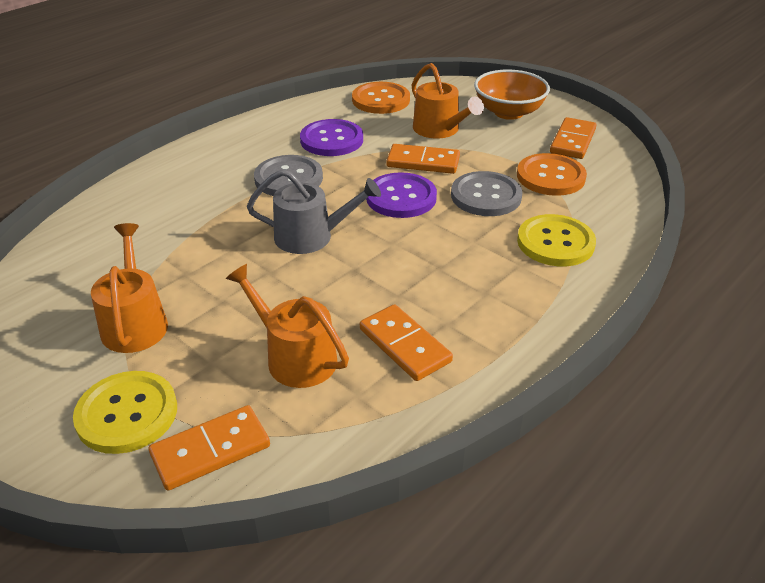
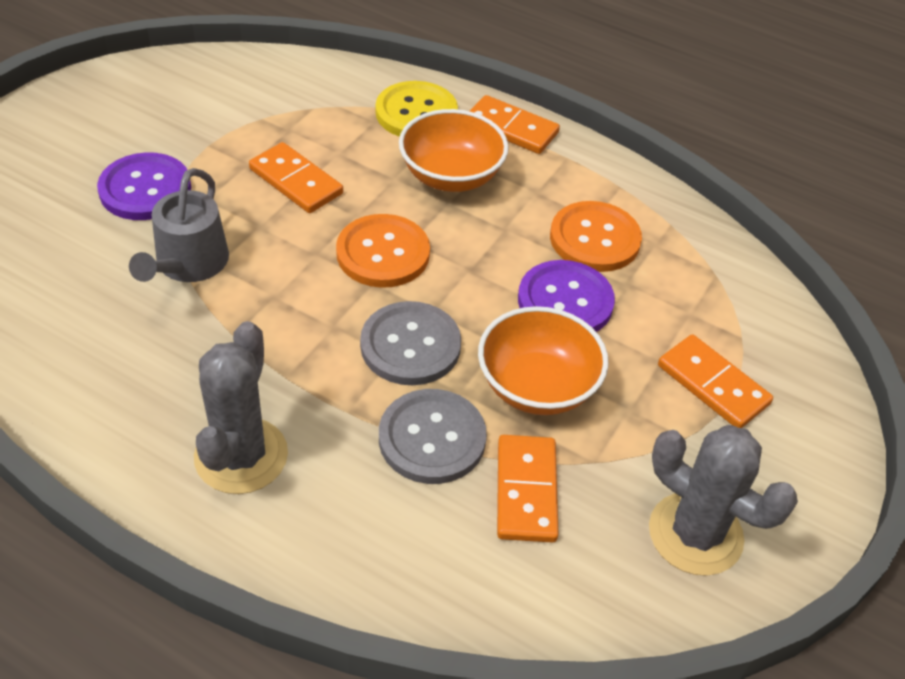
grey cactus: none = 0 -> [194,321,288,494] [649,425,798,576] = 2
orange bowl: [474,69,550,120] = 1 -> [399,109,509,192] [478,306,609,415] = 2
orange watering can: [91,223,168,353] [226,264,349,388] [412,63,484,138] = 3 -> none = 0
yellow button: [73,371,177,454] [517,214,596,266] = 2 -> [375,81,458,137] = 1

